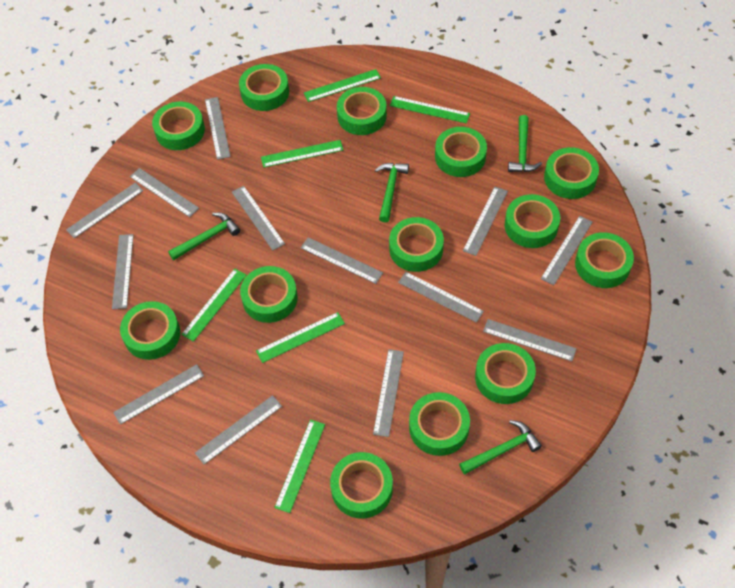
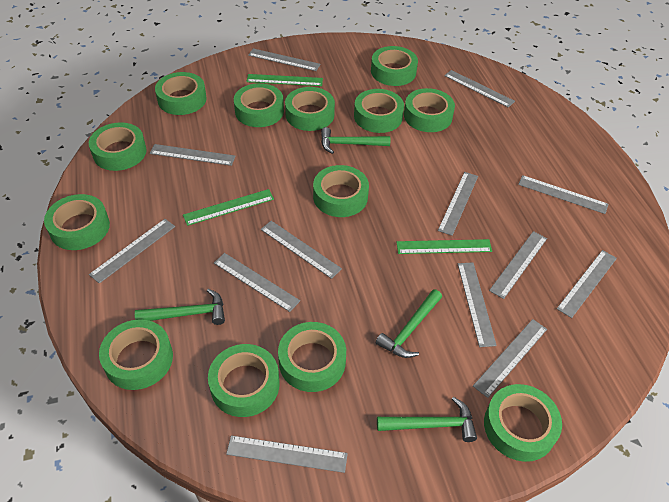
green ruler: [181,269,247,342] [256,312,345,363] [261,140,343,168] [274,420,325,513] [304,69,381,102] [390,96,470,124] = 6 -> [183,189,274,226] [246,74,323,86] [396,239,492,254] = 3

